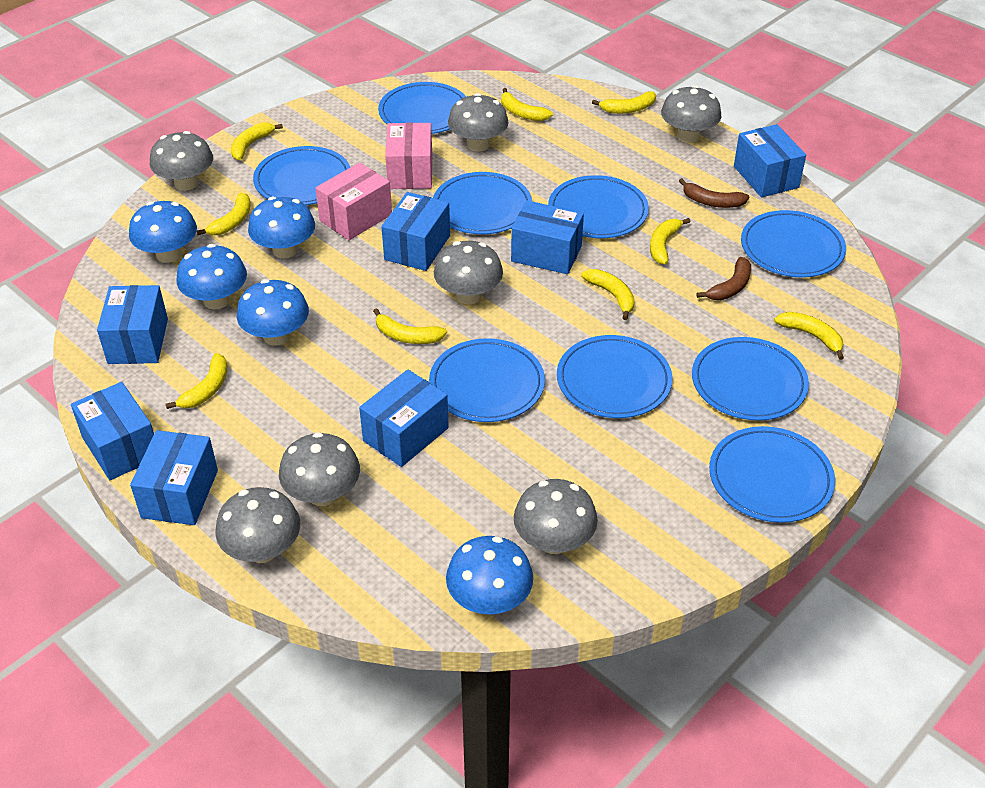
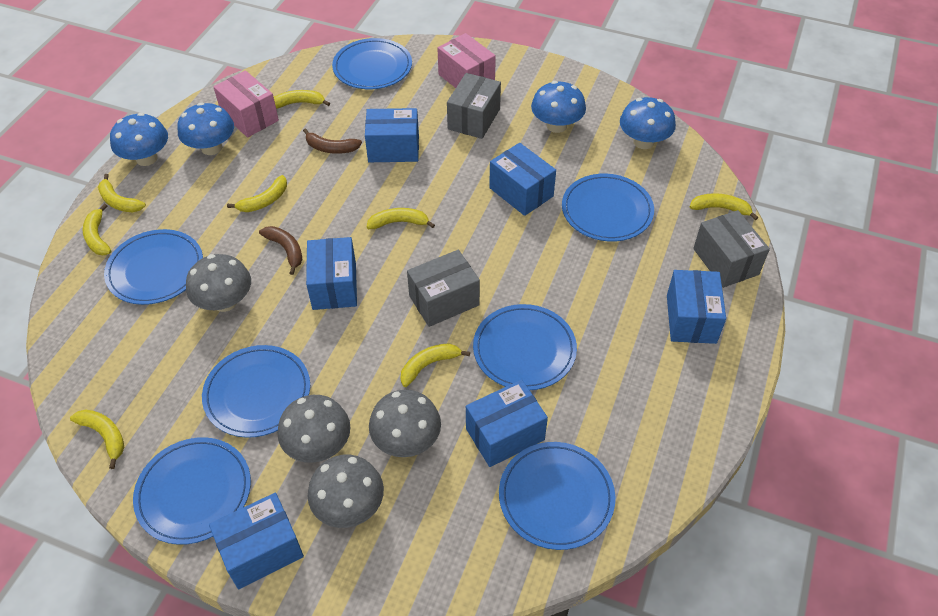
blue box: [71,382,154,480] [97,285,168,364] [130,430,218,525] [359,369,449,467] [382,192,450,271] [511,201,584,274] [734,124,806,197] = 7 -> [209,493,304,589] [306,237,357,310] [365,108,419,162] [466,380,548,467] [489,143,556,216] [667,270,726,344] = 6
blue mushroom: [129,201,197,263] [176,244,247,309] [237,279,309,346] [248,197,315,259] [446,536,533,615] = 5 -> [110,113,168,166] [177,102,234,155] [531,81,586,133] [620,97,676,149] = 4
blue plate: [253,146,350,205] [378,82,466,134] [429,338,545,422] [433,172,532,234] [548,175,649,238] [557,335,673,418] [692,337,809,421] [709,426,835,523] [741,210,846,277] = 9 -> [104,229,203,305] [133,437,251,545] [202,345,310,438] [332,38,412,89] [473,304,577,390] [499,442,615,550] [562,174,654,242] = 7
grey box: none = 0 -> [407,250,480,327] [447,73,501,139] [693,210,770,288] = 3
grey mushroom: [150,131,213,191] [215,487,300,563] [279,432,360,506] [434,241,503,305] [448,93,509,152] [514,479,598,554] [661,85,721,143] = 7 -> [186,254,251,312] [278,395,351,463] [307,455,384,528] [369,390,441,457] = 4
yellow banana: [166,353,227,409] [197,193,251,235] [231,122,283,160] [373,308,447,344] [501,88,553,121] [581,269,635,320] [592,91,656,114] [650,218,691,264] [774,312,844,360] = 9 -> [70,410,124,469] [83,204,111,255] [98,174,146,212] [227,175,287,212] [274,90,330,109] [367,208,435,229] [400,343,470,387] [690,193,758,220] = 8

